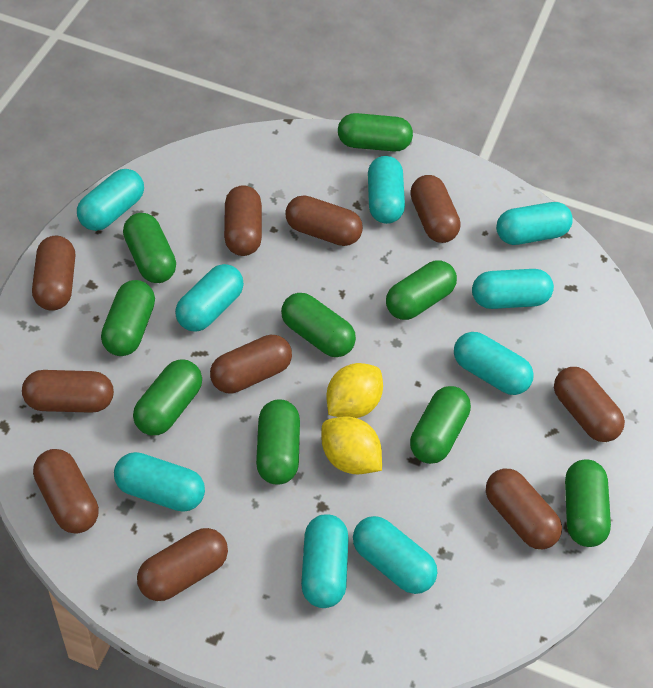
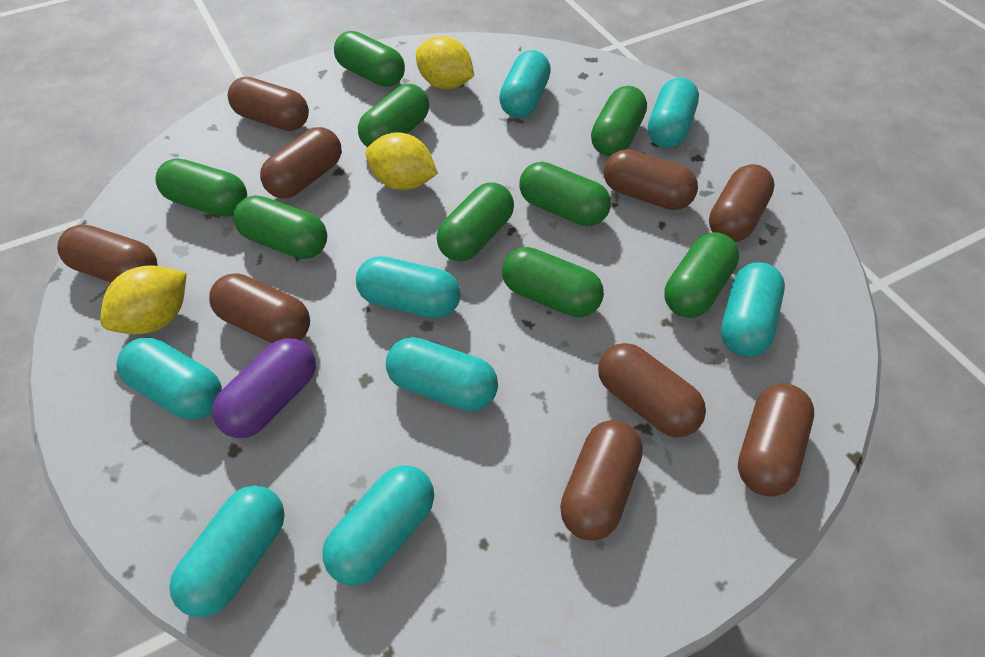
brown capsule: [22,370,114,413] [32,236,75,311] [33,449,99,534] [137,528,228,601] [210,335,292,394] [224,185,262,256] [285,195,363,246] [410,175,461,243] [486,469,562,549] [554,367,625,442] = 10 -> [57,225,158,283] [209,274,310,343] [228,77,309,131] [260,127,342,198] [560,420,643,541] [598,343,706,437] [604,149,698,210] [709,164,775,242] [738,383,814,496] = 9
purple capsule: none = 0 -> [212,338,316,438] = 1
turquoise capsule: [77,169,144,231] [114,452,205,512] [175,264,244,332] [301,514,348,608] [353,516,438,594] [368,156,405,224] [454,332,534,395] [472,269,554,309] [496,202,573,245] = 9 -> [117,338,222,419] [169,486,285,617] [323,465,434,586] [356,256,461,319] [386,337,498,411] [499,50,551,118] [648,77,699,148] [721,262,785,357] = 8
yellow lemon: [321,416,382,474] [326,363,383,418] = 2 -> [100,265,187,334] [366,132,438,190] [416,36,474,89] = 3

